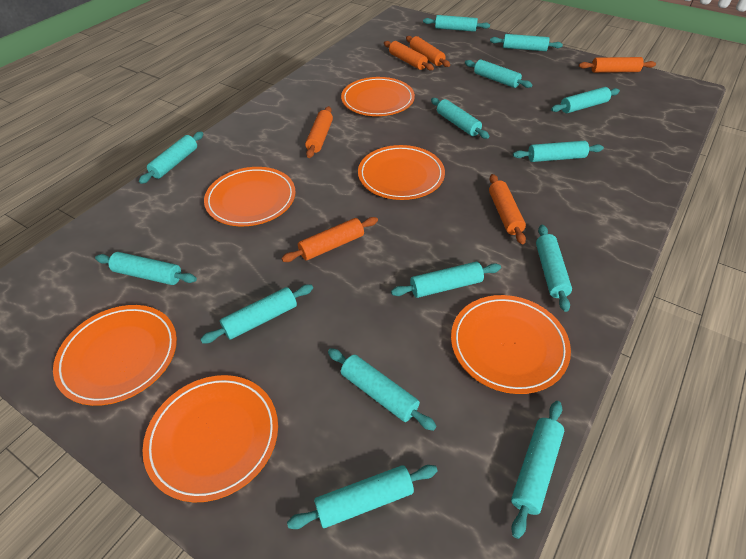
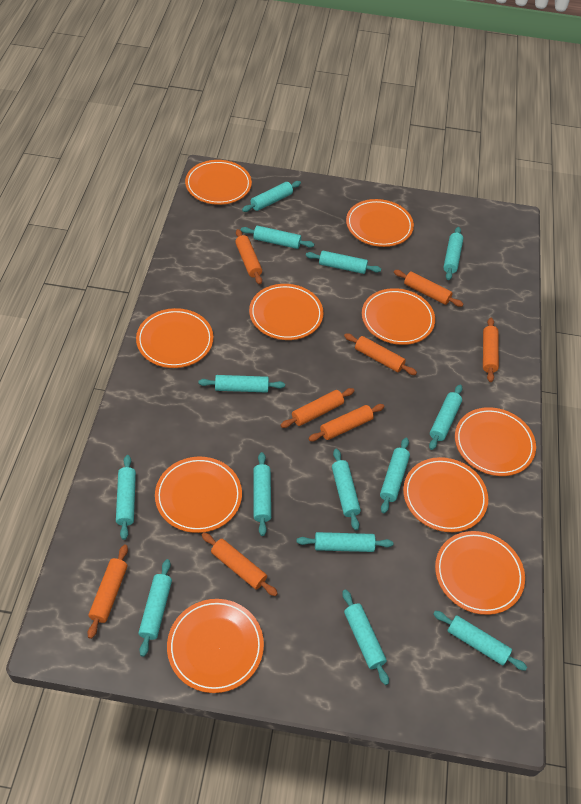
orange plate: [53,305,177,406] [142,375,278,502] [204,167,296,226] [341,77,415,116] [358,145,445,200] [451,295,571,394] = 6 -> [136,308,213,368] [155,457,242,533] [167,599,264,693] [185,160,252,205] [249,284,324,340] [346,199,414,247] [362,288,435,345] [403,457,488,532] [435,531,525,615] [455,407,536,476] = 10
orange rolling pin: [281,217,378,262] [305,106,333,158] [384,41,434,70] [406,36,450,67] [489,174,526,244] [579,57,656,73] = 6 -> [87,545,128,639] [202,533,278,596] [235,229,262,285] [281,388,355,428] [308,404,385,441] [344,333,417,375] [394,270,464,307] [483,318,499,382] = 8

